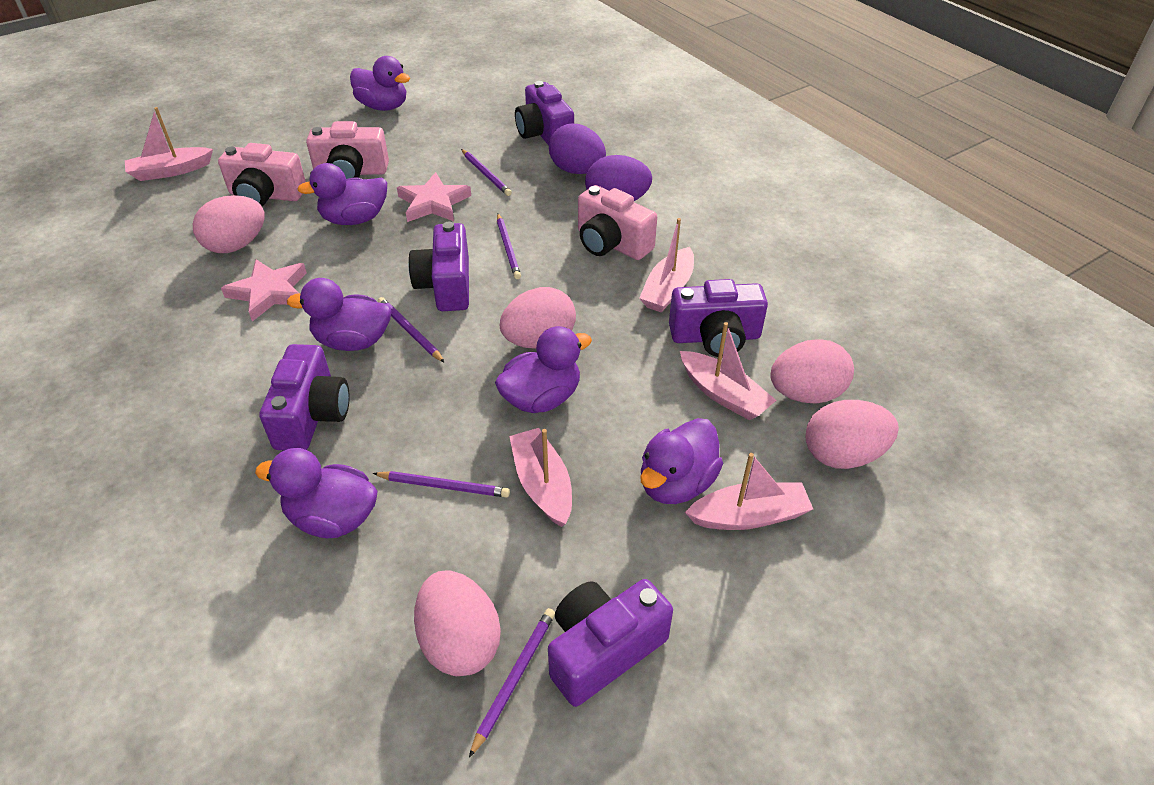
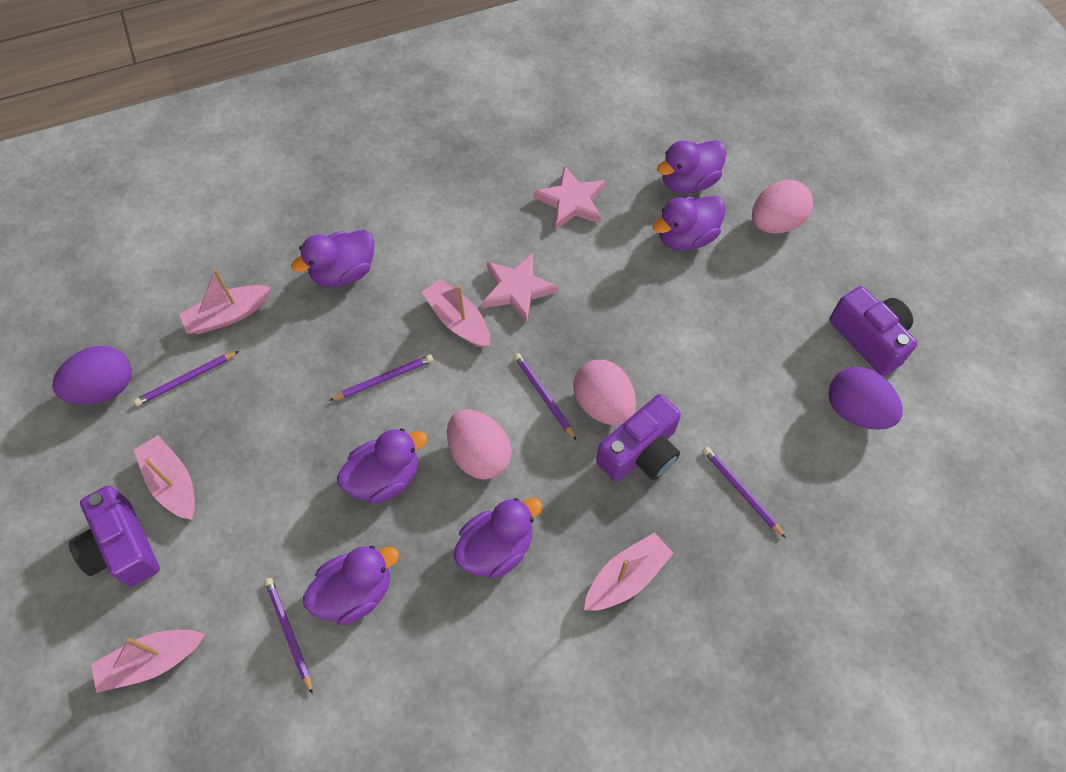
pink camera: [218,143,306,206] [306,121,389,179] [578,185,657,260] = 3 -> none = 0
pink egg: [193,195,265,253] [414,570,501,676] [500,287,576,349] [770,339,854,404] [805,400,899,469] = 5 -> [447,409,512,480] [573,360,636,426] [752,180,813,234] = 3
purple camera: [259,344,350,450] [409,222,469,311] [515,81,574,146] [548,579,673,707] [669,279,768,357] = 5 -> [69,485,160,587] [596,394,681,482] [829,286,918,376] = 3

